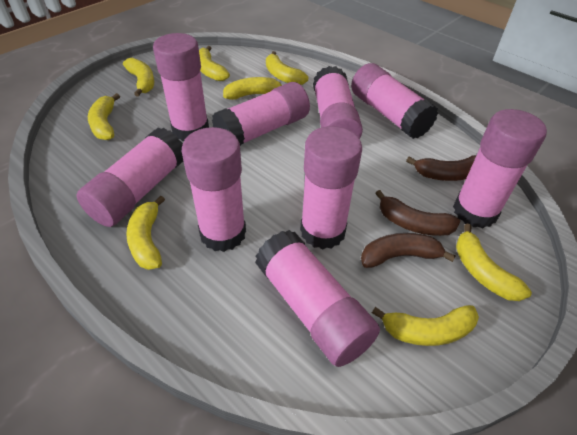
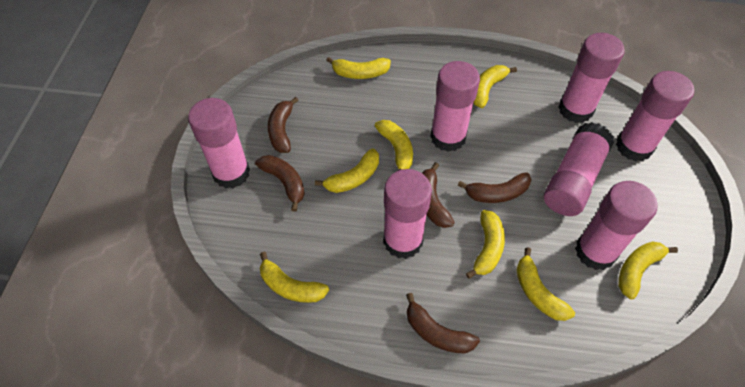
brown banana: [361,233,456,268] [375,190,460,236] [406,155,476,181] = 3 -> [255,155,305,212] [268,97,298,153] [406,293,480,353] [422,162,455,228] [458,172,532,203] = 5
pink glue stick: [76,127,183,227] [153,33,209,141] [182,127,246,252] [212,82,310,146] [255,230,380,367] [300,126,362,249] [313,66,363,139] [351,63,438,139] [453,109,547,228] = 9 -> [188,98,250,188] [383,169,432,259] [430,61,480,152] [544,122,614,216] [558,33,625,123] [575,181,658,270] [616,71,694,162] = 7

